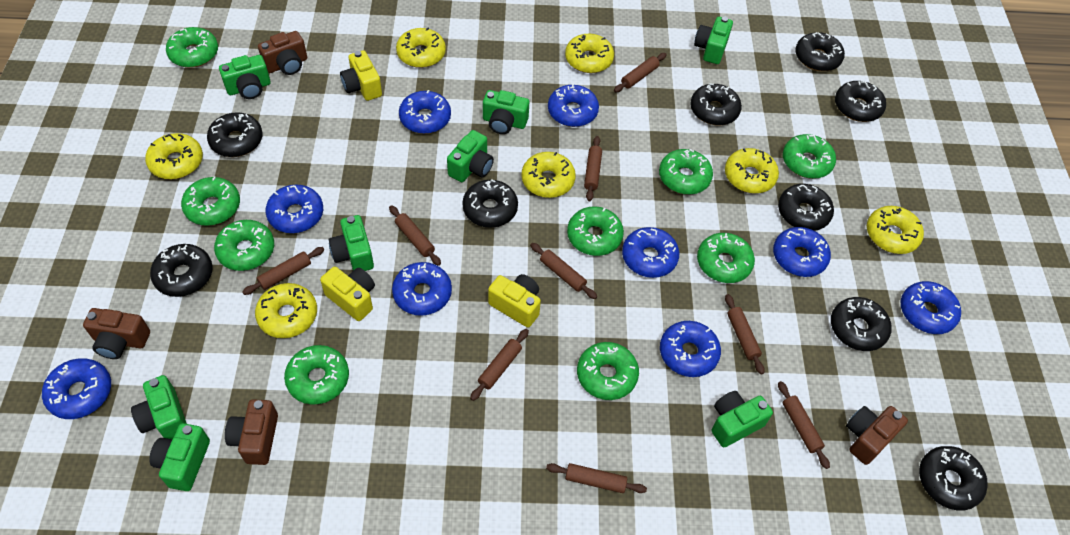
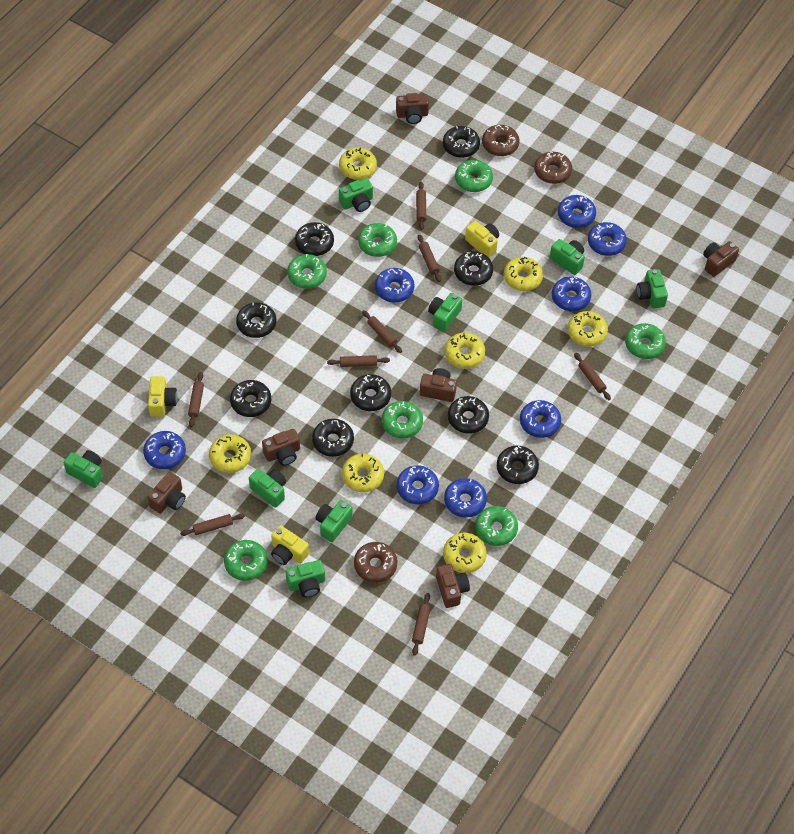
blue donut: [42,358,111,419] [266,185,323,233] [392,262,452,316] [399,90,451,134] [548,84,599,127] [622,227,679,278] [660,321,721,377] [773,227,831,277] [901,281,961,334] = 9 -> [143,431,186,469] [375,268,414,302] [396,465,439,504] [444,478,487,518] [520,400,561,438] [552,276,591,311] [558,195,596,228] [588,222,627,256] = 8
brown camera: [83,308,150,359] [225,399,278,465] [258,31,307,75] [846,406,908,465] = 4 -> [147,472,186,513] [262,429,300,466] [396,93,429,124] [420,368,457,402] [436,564,470,608] [703,241,739,277] = 6
brown donut: none = 0 -> [354,542,397,583] [482,125,520,156] [534,152,572,184] = 3
brown rolling pin: [242,247,324,295] [389,205,441,266] [470,329,529,401] [530,243,597,299] [546,463,647,493] [584,136,602,201] [614,53,666,92] [725,294,765,375] [778,381,830,469] = 9 -> [180,513,245,536] [188,372,204,427] [327,355,390,367] [362,310,402,353] [412,593,431,656] [416,182,426,230] [418,234,441,282] [574,353,611,400] = 8
green donut: [166,27,218,68] [181,176,240,226] [214,220,274,271] [284,345,349,404] [567,206,624,256] [577,342,639,400] [659,149,713,195] [697,233,755,283] [783,134,836,179] = 9 -> [224,540,268,581] [287,254,327,289] [358,223,397,257] [382,401,423,438] [455,160,493,192] [475,506,518,546] [625,323,666,359] = 7

